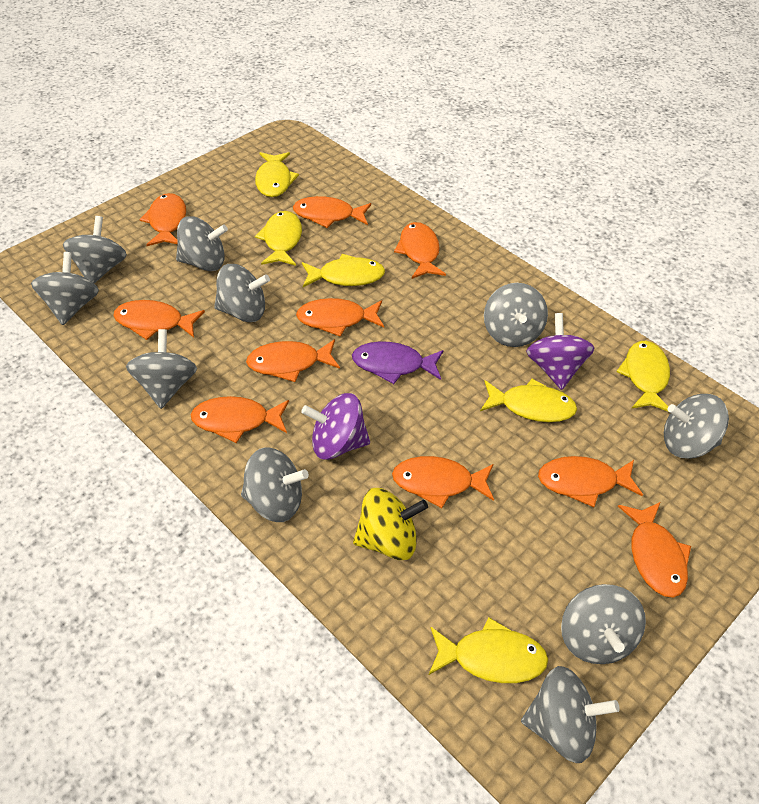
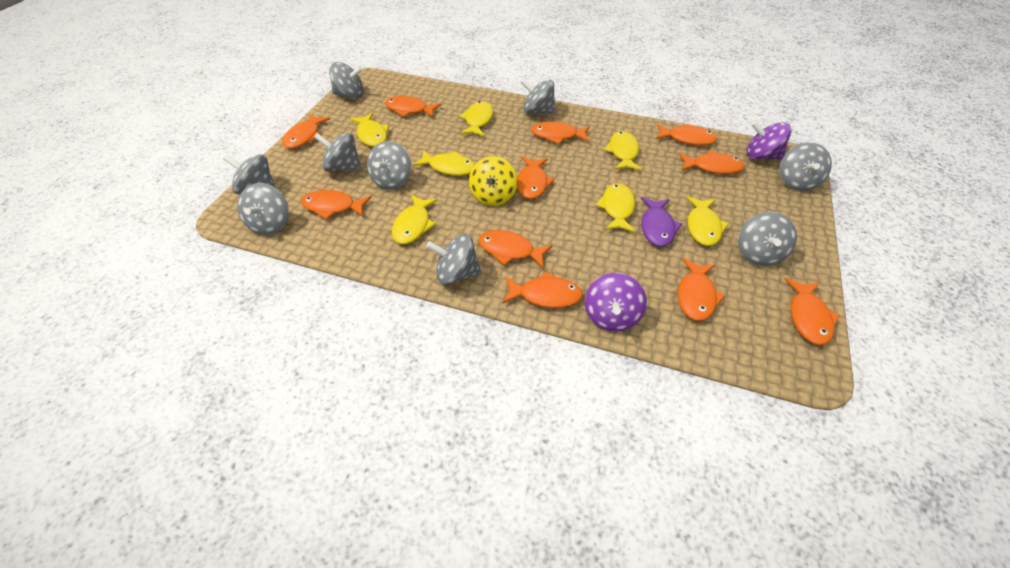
grey spinning top: [31,252,99,325] [63,216,127,284] [126,329,197,409] [176,216,228,271] [214,264,270,322] [241,447,309,522] [484,283,548,347] [521,666,620,763] [561,584,646,664] [664,394,729,459] = 10 -> [223,154,275,194] [237,183,289,235] [314,133,362,171] [329,62,364,99] [367,141,411,190] [426,234,482,285] [521,79,556,114] [738,212,797,266] [780,142,832,191] = 9
orange fish: [113,300,205,340] [139,193,186,246] [191,396,289,443] [246,339,340,382] [293,196,371,228] [296,298,384,337] [392,456,494,508] [394,222,446,279] [538,456,643,507] [618,502,691,598] = 10 -> [282,114,330,149] [301,190,372,220] [385,96,441,117] [478,230,553,268] [503,271,583,308] [517,157,555,199] [531,121,590,144] [656,124,717,145] [678,258,726,321] [679,150,745,174] [785,278,840,345] = 11
yellow fish: [255,152,299,197] [255,211,302,266] [302,254,385,287] [429,618,548,683] [480,379,577,422] [616,341,670,412] = 6 -> [350,112,389,147] [392,195,438,244] [412,150,475,176] [459,101,493,137] [596,183,635,233] [604,131,642,171] [686,196,729,246] = 7

